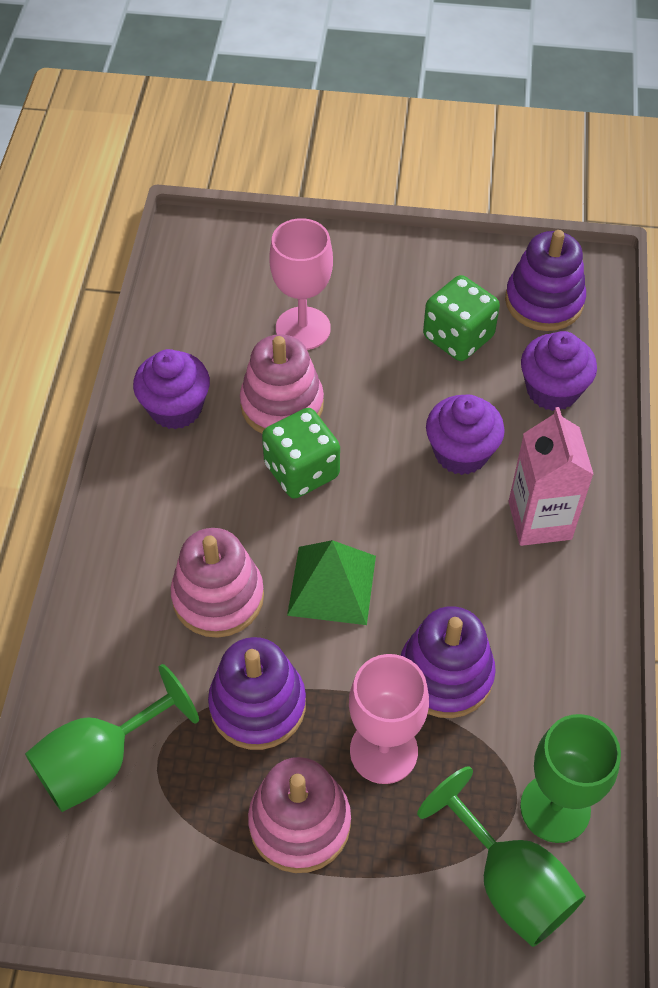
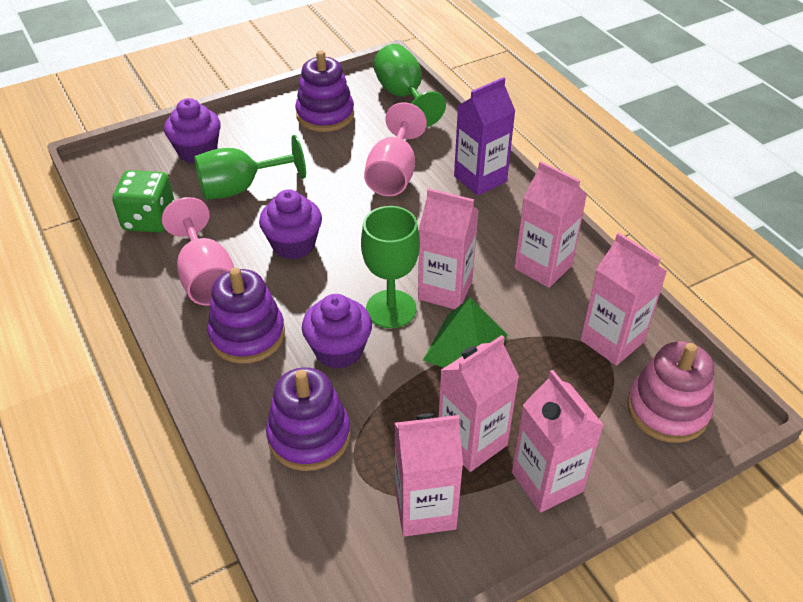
green dice: [262,408,340,499] [423,275,500,361] = 2 -> [112,170,175,233] = 1
pink carton: [509,407,594,546] = 1 -> [394,413,463,537] [418,188,479,309] [439,335,519,472] [512,370,604,513] [514,161,587,288] [580,232,667,366] = 6
pink stacking toy: [170,528,264,638] [240,334,324,434] [248,757,351,873] = 3 -> [627,342,714,443] = 1
purple carton: none = 0 -> [454,77,515,196] = 1

